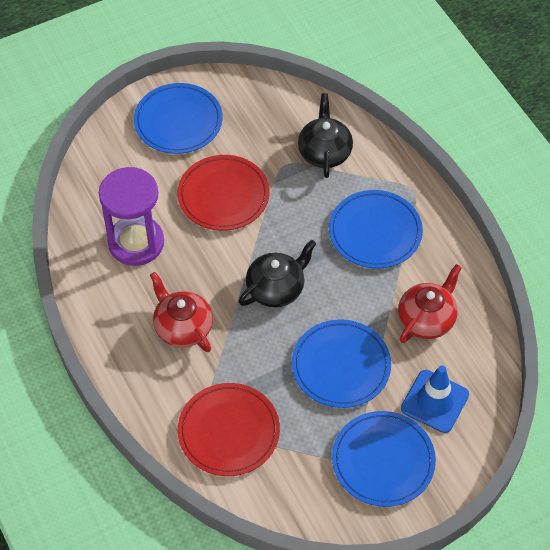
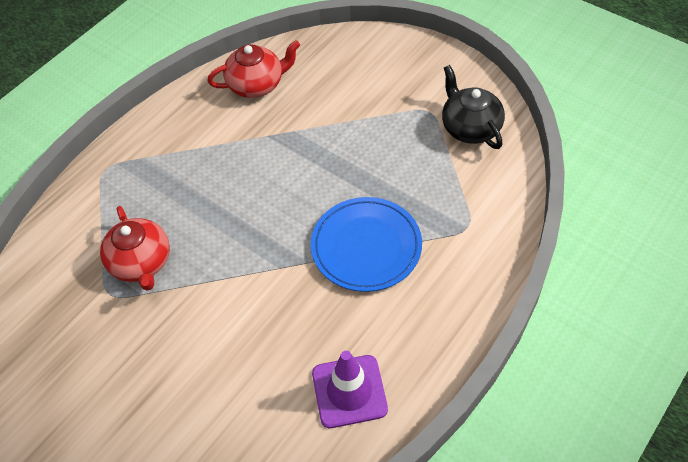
black teapot: [239,240,316,307] [298,93,353,178] = 2 -> [442,65,505,149] = 1
blue plate: [134,83,223,154] [292,319,391,408] [329,190,423,269] [332,411,436,507] = 4 -> [311,197,422,292] = 1
blue traffic cone: [401,365,469,433] = 1 -> none = 0
purple hourglass: [99,167,164,266] = 1 -> none = 0
purple traffic cone: none = 0 -> [312,351,388,428] = 1
red plate: [177,155,270,231] [178,383,280,476] = 2 -> none = 0

